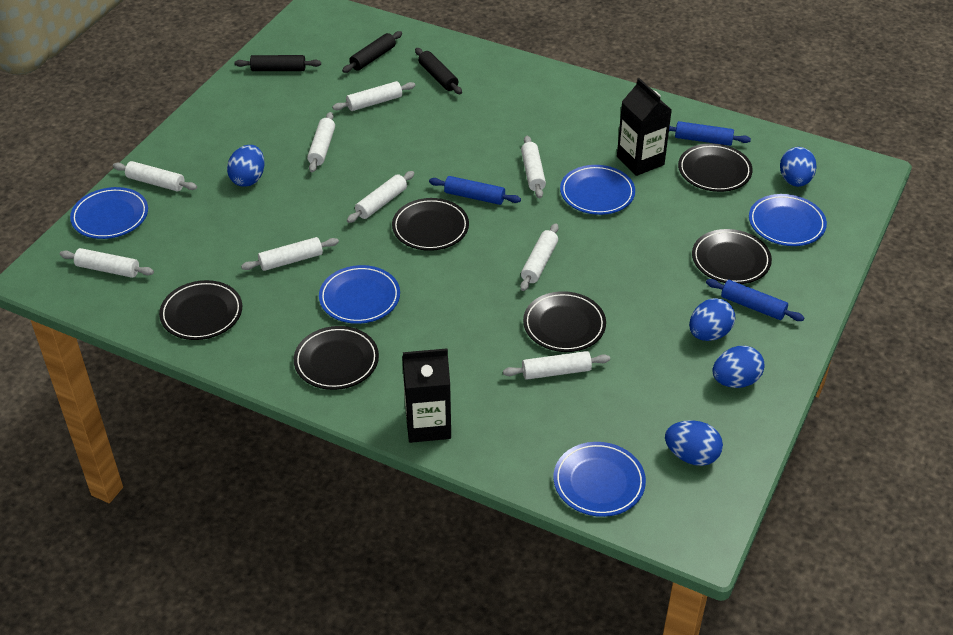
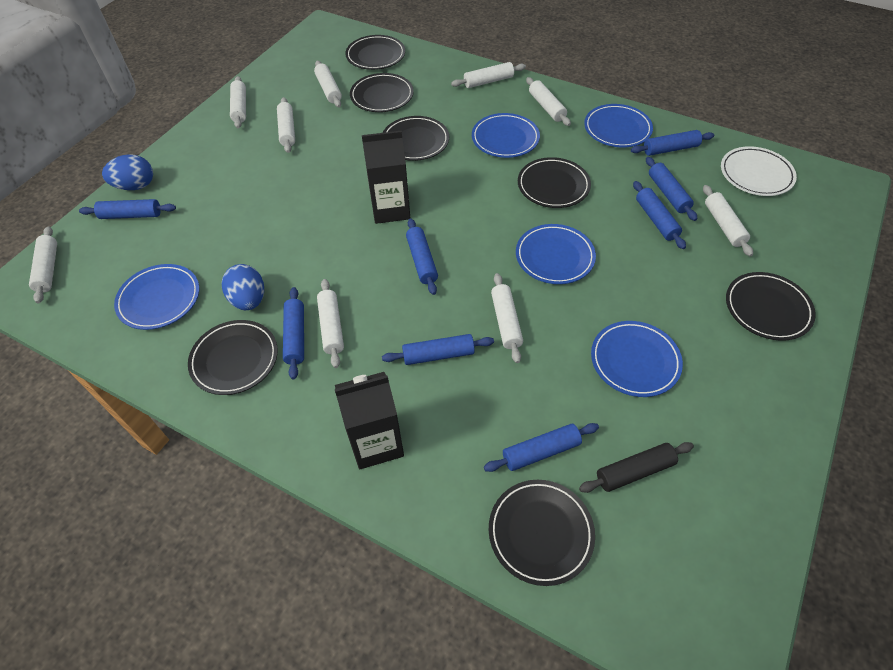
black plate: [159,280,242,340] [294,326,379,390] [392,198,469,251] [523,291,606,352] [678,143,753,192] [692,229,772,284] = 6 -> [188,320,278,395] [345,35,405,70] [350,73,414,112] [383,116,449,161] [489,480,595,586] [518,157,591,208] [726,272,816,341] = 7
black rolling pin: [234,55,321,71] [342,31,402,73] [415,48,462,94] = 3 -> [579,442,694,493] = 1
blue egg: [227,145,265,187] [665,420,723,466] [689,298,735,341] [713,346,765,388] [780,147,817,187] = 5 -> [102,154,153,190] [222,264,264,310] = 2
blue rolling pin: [429,176,521,205] [669,121,751,146] [706,279,805,321] = 3 -> [79,199,176,219] [283,287,304,379] [382,334,494,365] [406,218,438,295] [484,423,599,472] [631,130,714,156] [633,181,686,249] [646,157,697,221] = 8
white plate: none = 0 -> [721,146,797,196] = 1

